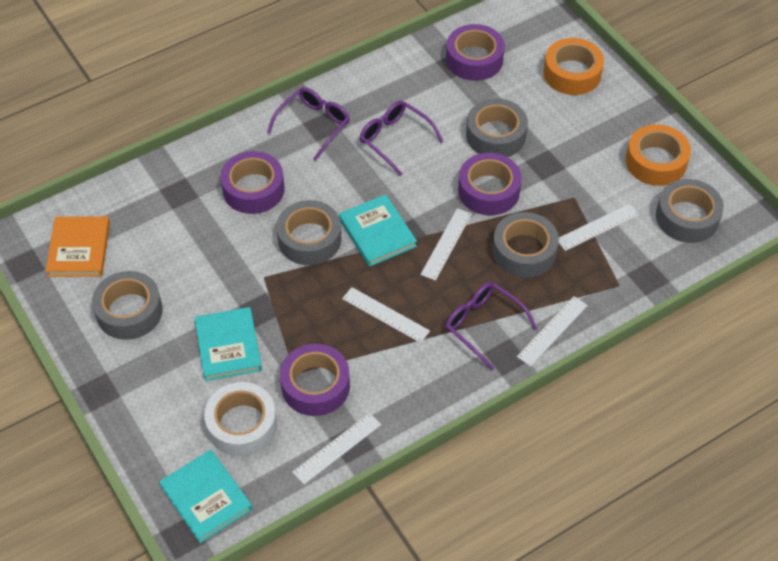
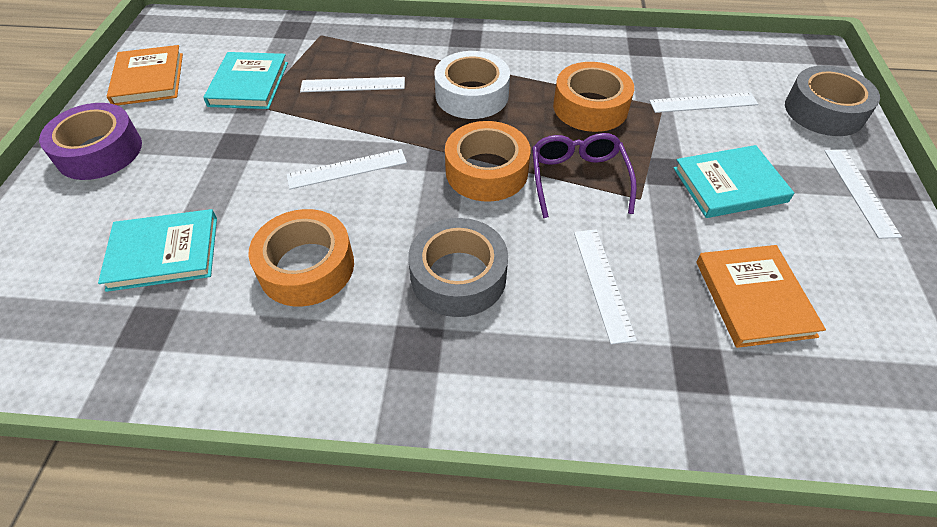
grey tape: [92,271,163,340] [276,200,341,265] [466,98,528,157] [492,212,559,278] [656,179,724,243] = 5 -> [408,218,508,317] [785,66,880,136] = 2
orange book: [46,216,110,277] = 1 -> [107,45,183,105] [696,245,826,348] = 2
orange tape: [543,38,604,95] [626,124,691,186] = 2 -> [248,209,354,307] [445,121,531,202] [553,62,634,132] = 3
purple glasses: [267,87,350,161] [359,101,444,176] [445,282,537,370] = 3 -> [532,133,637,218] = 1
purple tape: [220,151,285,214] [280,344,350,416] [446,24,505,81] [458,153,522,215] = 4 -> [39,103,142,180] = 1

